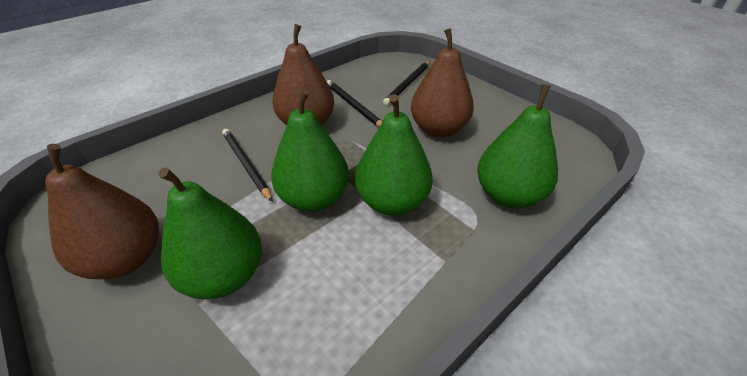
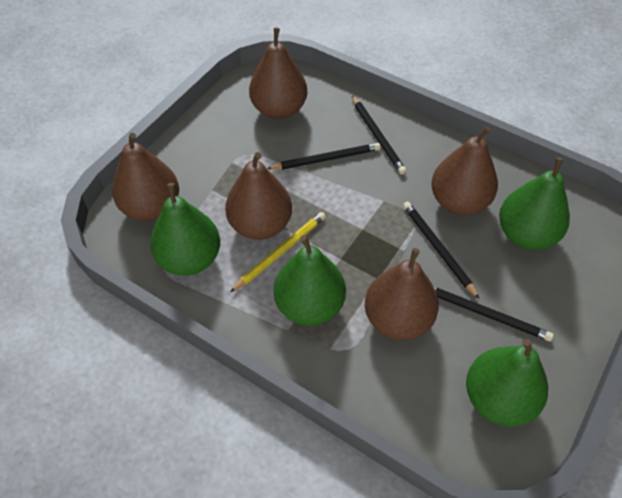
black pencil: [222,129,273,202] [327,80,382,127] [383,61,430,105] = 3 -> [267,143,381,170] [352,96,406,174] [403,202,479,299] [434,287,554,341] = 4
brown pear: [45,144,159,279] [272,24,334,126] [411,28,474,137] = 3 -> [112,133,179,221] [225,152,292,240] [249,28,307,119] [365,248,439,340] [431,126,498,215] = 5
yellow pencil: none = 0 -> [230,212,326,292] = 1

